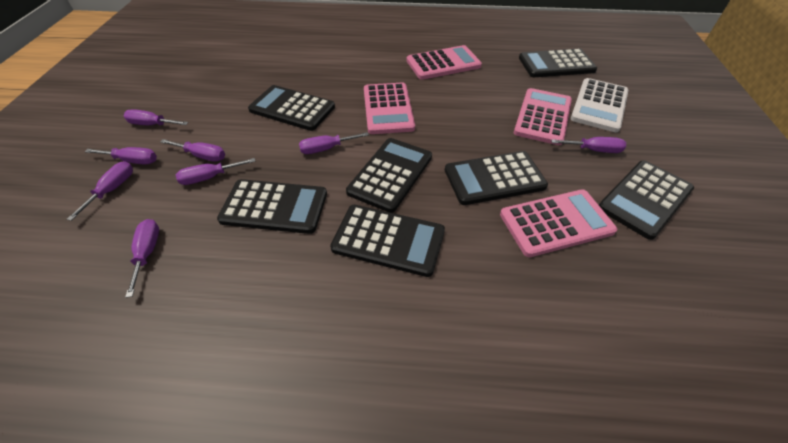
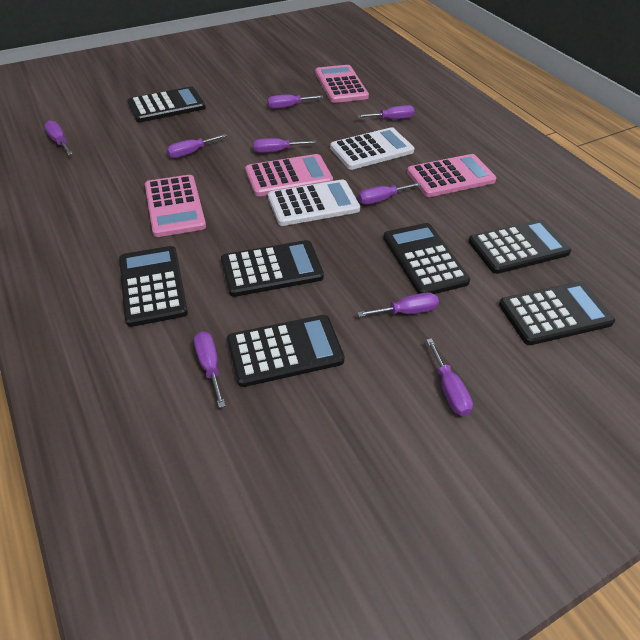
purple screwdriver: [67,161,133,221] [85,147,157,164] [124,109,188,125] [125,219,159,298] [160,139,225,162] [176,158,256,185] [299,132,369,154] [551,137,626,153] = 8 -> [44,120,73,155] [167,134,227,158] [194,331,225,408] [253,138,316,153] [267,94,324,109] [357,105,414,119] [357,292,439,317] [358,182,421,205] [426,338,473,416] = 9
white calculator: [571,78,628,132] = 1 -> [268,179,360,226] [330,127,414,170] = 2

